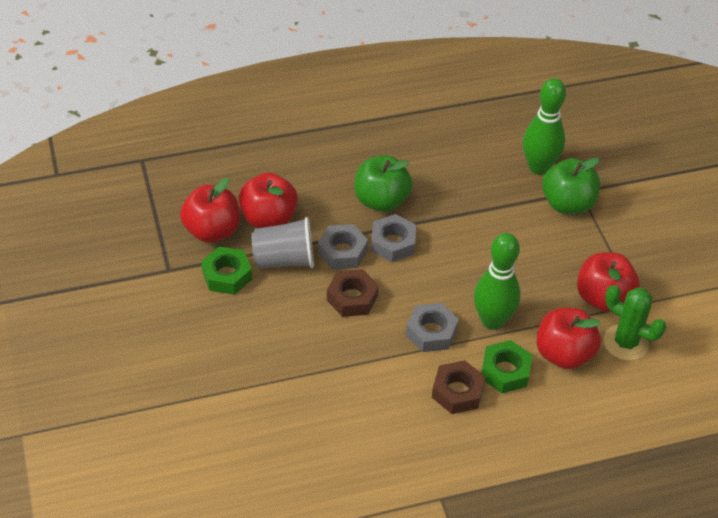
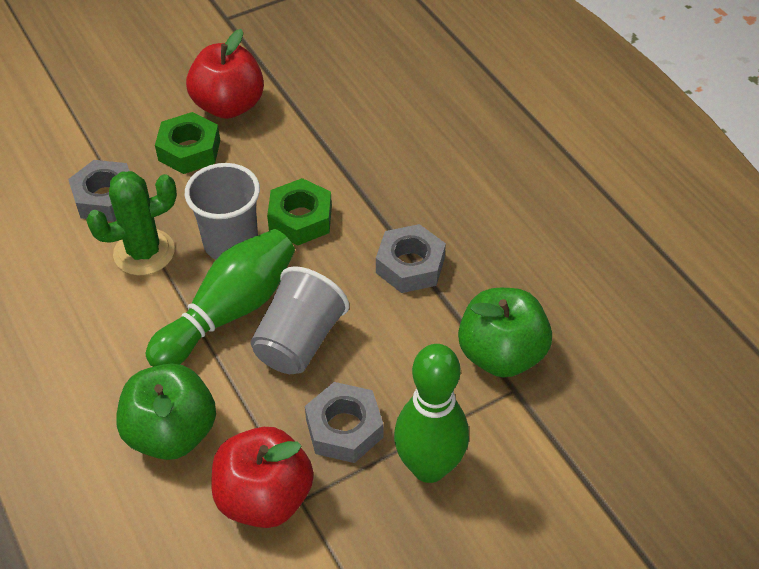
brown nut: [327,269,379,317] [432,360,485,414] = 2 -> none = 0
grey cup: [251,217,314,268] = 1 -> [185,163,260,260] [250,266,349,374] = 2
red apple: [180,178,240,242] [239,172,298,228] [536,308,601,369] [577,252,639,312] = 4 -> [186,29,264,119] [211,427,314,528] = 2

